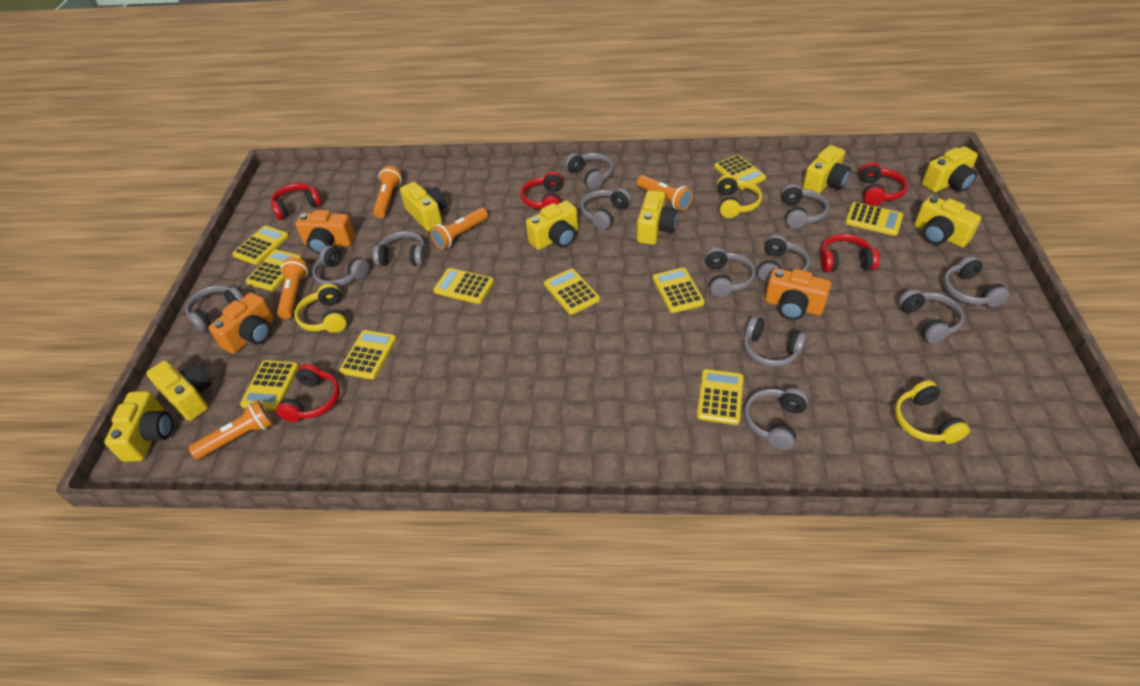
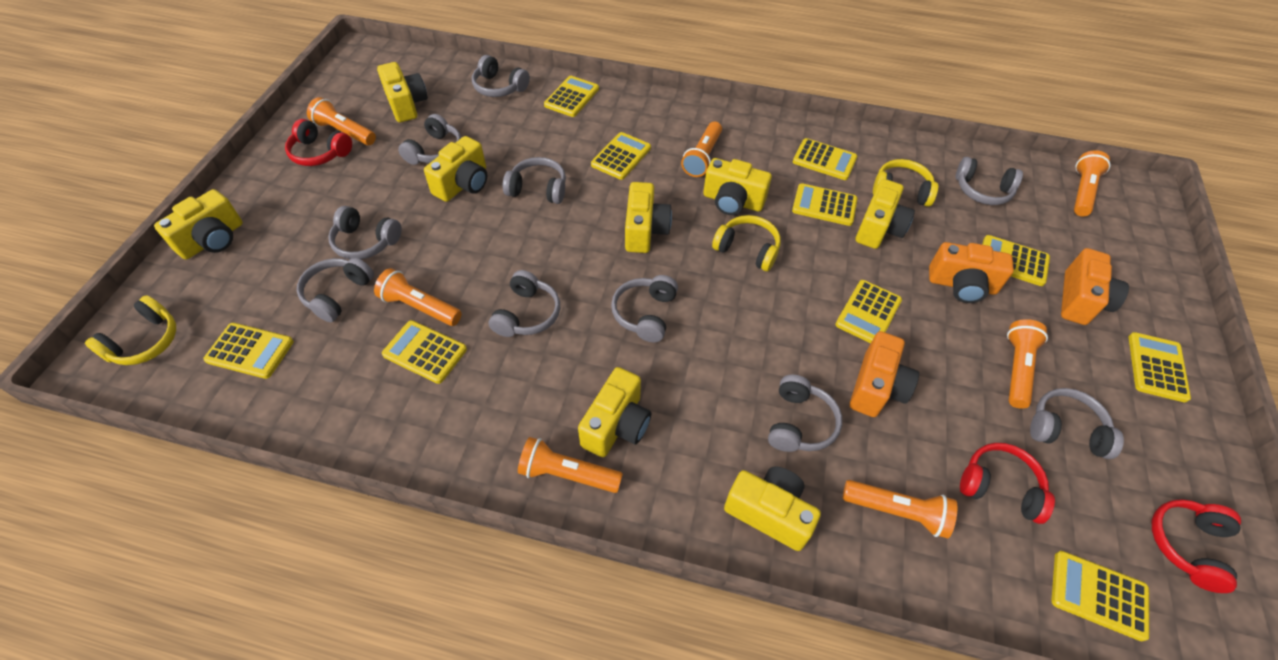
grey headphones: [185,285,243,332] [312,245,369,287] [373,231,426,266] [565,153,613,190] [580,188,631,230] [705,247,755,297] [744,316,807,367] [744,388,808,450] [758,234,810,283] [781,184,829,229] [898,289,964,344] [943,256,1009,307] = 12 -> [297,258,374,322] [328,206,402,260] [398,114,461,165] [472,55,530,97] [489,270,560,337] [503,157,566,204] [611,275,678,342] [768,375,842,452] [956,157,1023,205] [1030,388,1124,459] = 10
orange flashlight: [188,400,273,459] [277,257,308,319] [373,166,402,218] [430,208,488,249] [637,175,693,211] = 5 -> [307,97,376,145] [374,268,462,326] [518,437,623,493] [681,122,722,177] [843,480,957,539] [1007,319,1048,409] [1074,150,1111,216] = 7
red headphones: [271,183,321,220] [276,364,340,422] [521,171,563,209] [821,234,880,272] [860,162,908,206] = 5 -> [285,119,352,166] [960,443,1055,524] [1152,499,1241,593] = 3

